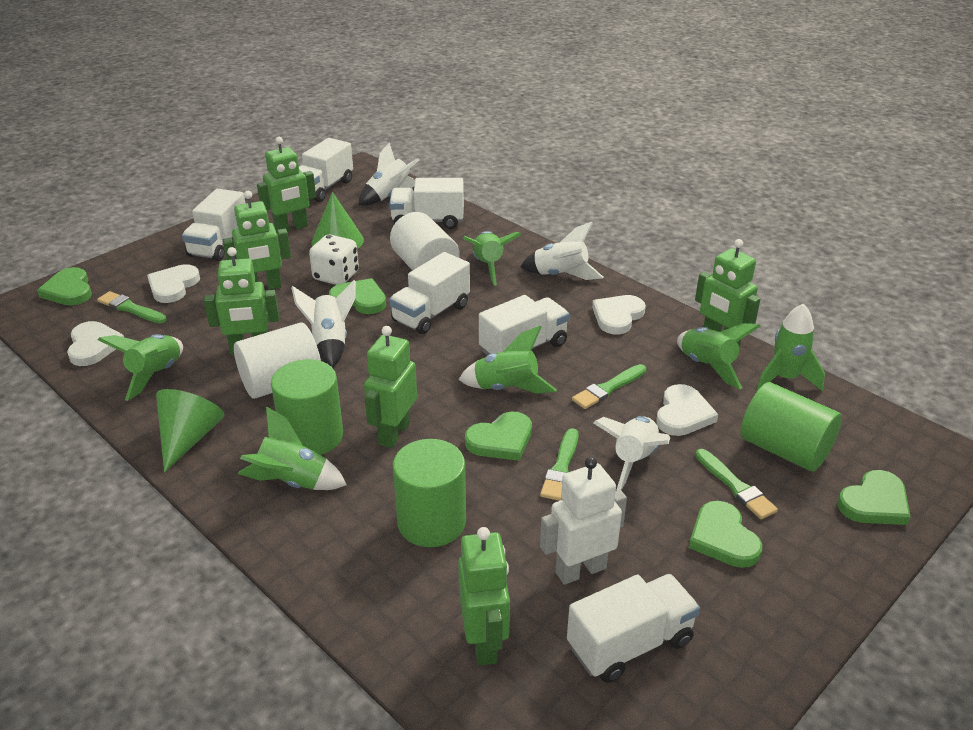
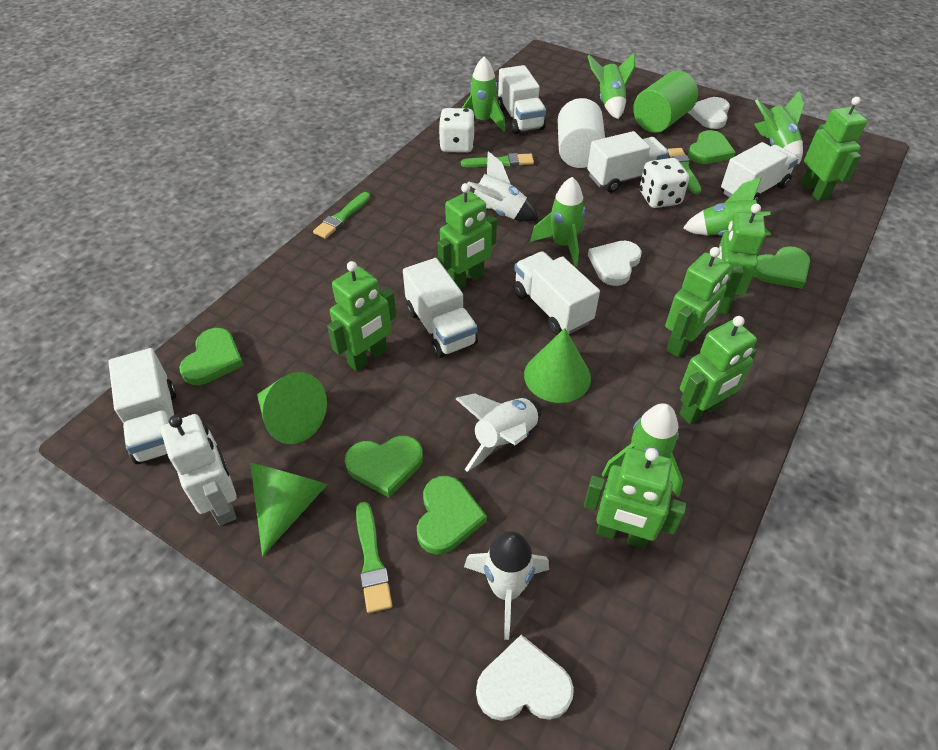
green cone: [156,389,225,472] [312,192,364,249] = 2 -> [250,463,328,557] [257,372,327,444] [524,328,591,403] = 3
green cylinder: [271,359,343,455] [393,439,466,547] [740,382,842,472] = 3 -> [633,71,698,133] = 1
green robot: [204,247,279,355] [223,191,291,290] [257,137,316,232] [364,326,417,448] [458,527,510,666] [695,239,761,346] = 6 -> [327,261,396,371] [438,183,497,289] [584,448,686,549] [665,247,731,357] [679,316,757,424] [717,204,766,314] [801,97,867,201] = 7
white cylinder: [234,322,321,399] [390,212,460,271] = 2 -> [558,98,605,168] = 1
white dice: [309,235,359,285] = 1 -> [439,108,475,153] [640,158,689,208] = 2
white heart: [67,321,124,366] [147,264,200,303] [592,295,646,334] [656,384,718,436] = 4 -> [476,635,574,721] [588,241,642,286] [688,97,730,129] = 3
white rocket: [291,280,356,368] [359,142,419,206] [520,222,604,280] [594,416,670,491] = 4 -> [456,393,542,472] [464,531,549,640] [467,151,539,222] = 3

